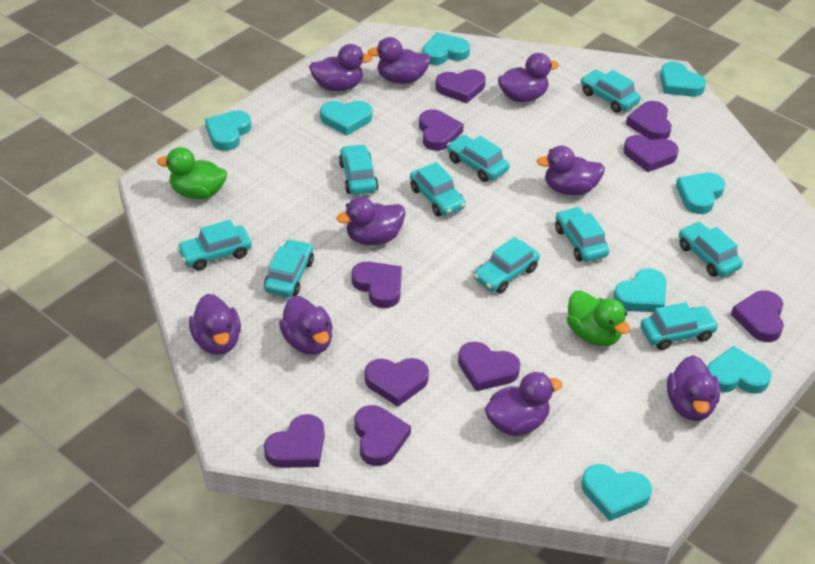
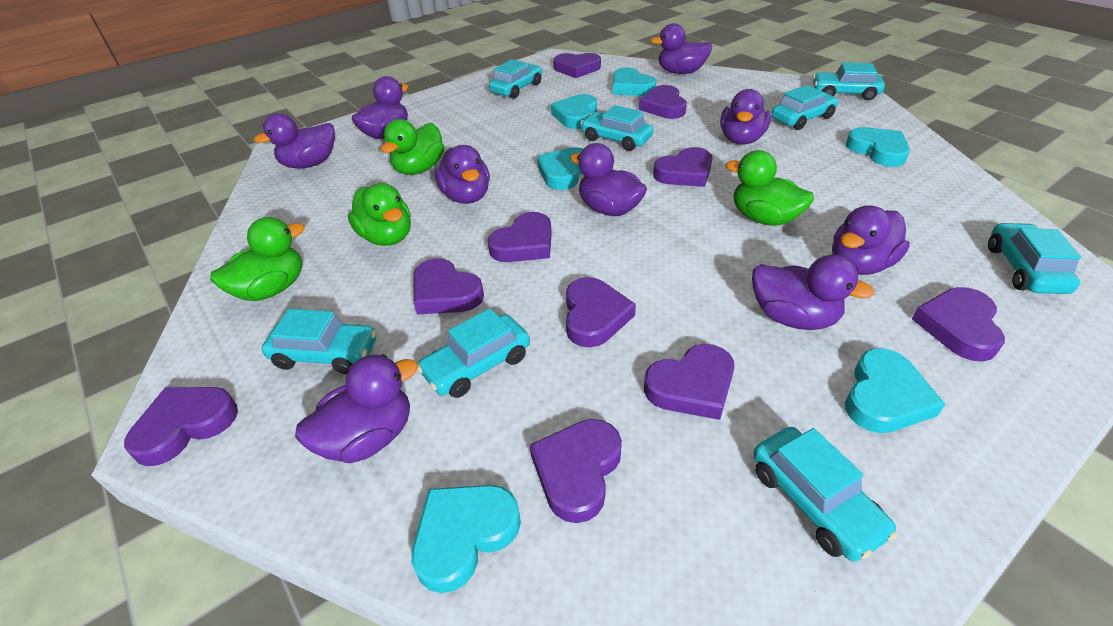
green duck: [157,147,227,199] [567,290,631,346] = 2 -> [210,217,305,301] [348,183,411,246] [381,119,444,175] [726,150,814,226] = 4
turquoise car: [177,220,252,271] [264,239,314,297] [339,144,378,195] [410,162,466,216] [447,135,509,182] [473,237,540,294] [555,207,609,262] [581,70,641,113] [640,302,719,350] [679,222,743,277] = 10 -> [262,309,377,374] [417,308,530,398] [489,59,542,99] [580,105,653,151] [753,427,898,562] [771,85,839,130] [813,62,885,100] [988,223,1081,294] = 8
turquoise heart: [205,110,251,151] [320,101,372,136] [422,32,470,65] [582,464,652,521] [613,268,666,312] [660,62,706,97] [676,173,725,214] [707,346,771,394] = 8 -> [411,485,521,593] [537,147,583,190] [551,94,597,129] [613,67,656,96] [845,127,910,167] [845,348,946,433] = 6

